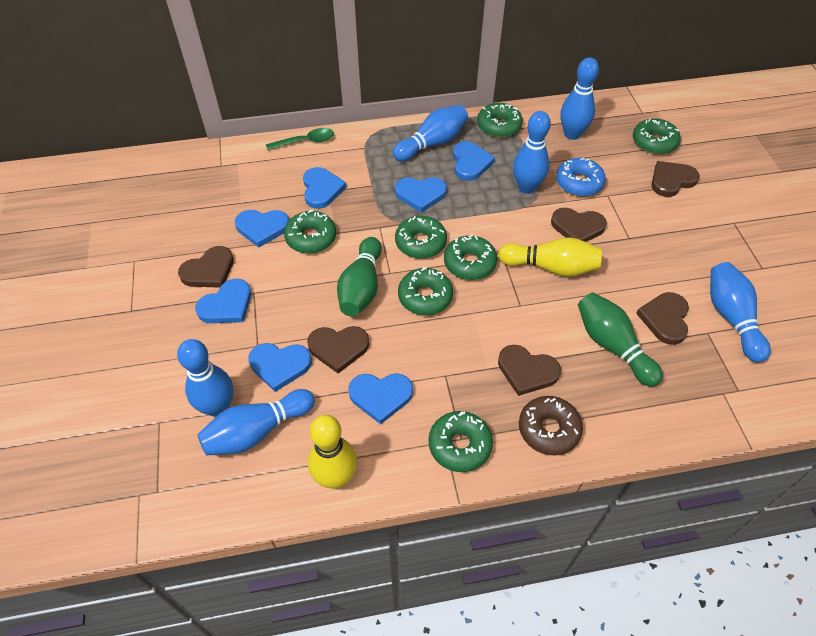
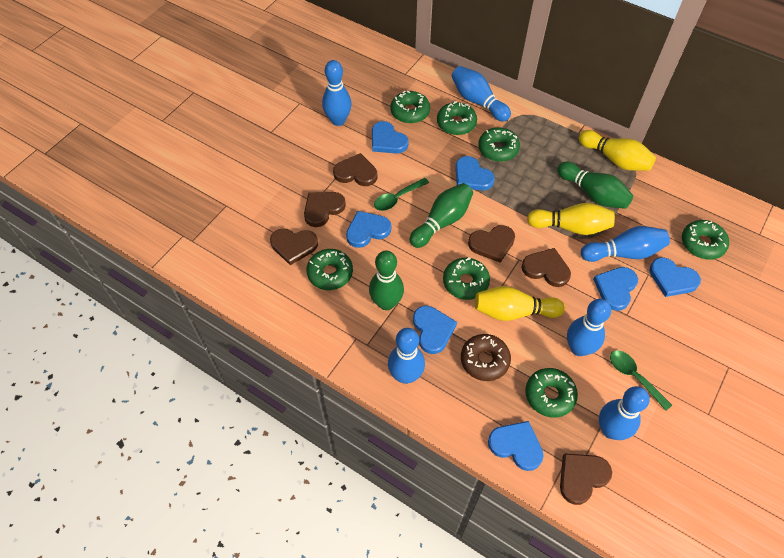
blue donut: [556,158,606,196] = 1 -> none = 0
green bowling pin: [337,237,382,316] [578,292,663,387] = 2 -> [369,251,404,310] [409,183,473,248] [557,162,633,209] = 3
green spoon: [266,128,334,150] = 1 -> [374,178,429,211] [610,350,672,411] = 2
yellow bowling pin: [308,415,357,489] [498,237,602,277] = 2 -> [475,286,565,321] [527,203,615,235] [579,130,656,171] = 3

